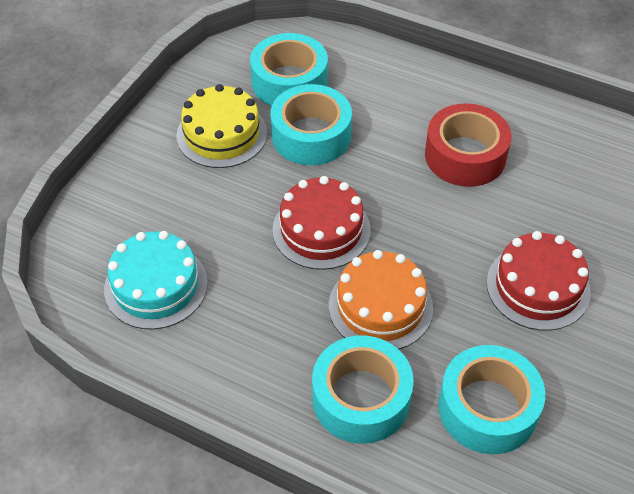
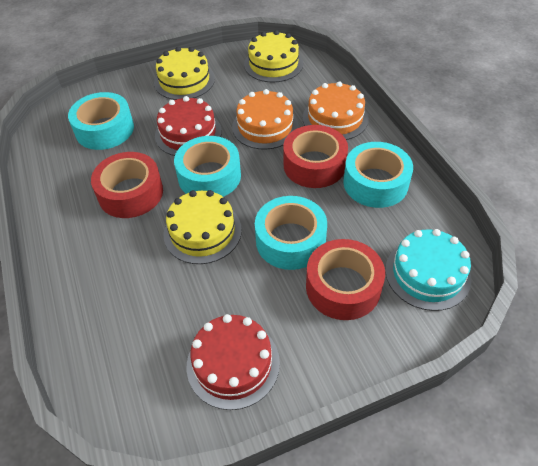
orange cake: [329,250,433,349] = 1 -> [232,89,298,150] [303,81,369,140] = 2
red tape: [425,103,511,187] = 1 -> [91,152,163,218] [283,125,348,188] [306,239,385,320] = 3
yellow cake: [176,84,267,168] = 1 -> [154,47,215,100] [164,190,242,264] [244,30,303,82] = 3

